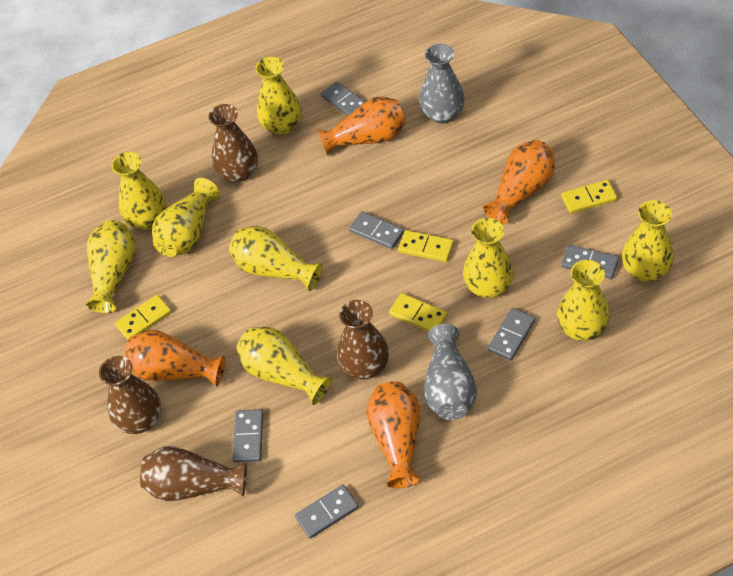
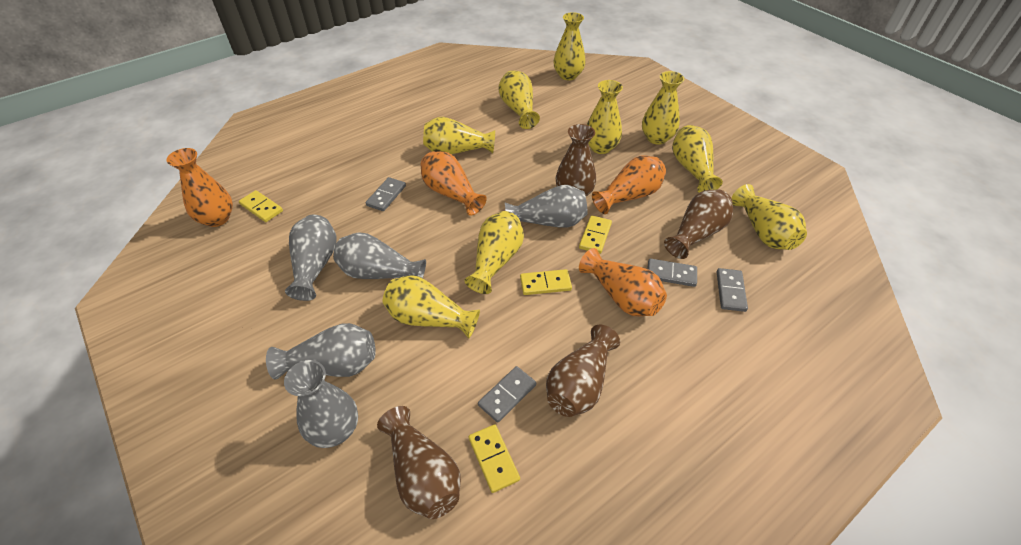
grey domino: [232,409,263,463] [295,485,359,539] [321,81,366,116] [349,211,404,249] [488,308,535,360] [561,245,619,279] = 6 -> [366,177,406,211] [478,366,536,423] [647,258,697,287] [717,268,748,312] = 4
grey vase: [419,44,465,124] [423,324,477,420] = 2 -> [266,323,376,380] [284,360,358,448] [285,215,337,301] [333,232,426,279] [505,185,588,227] = 5

